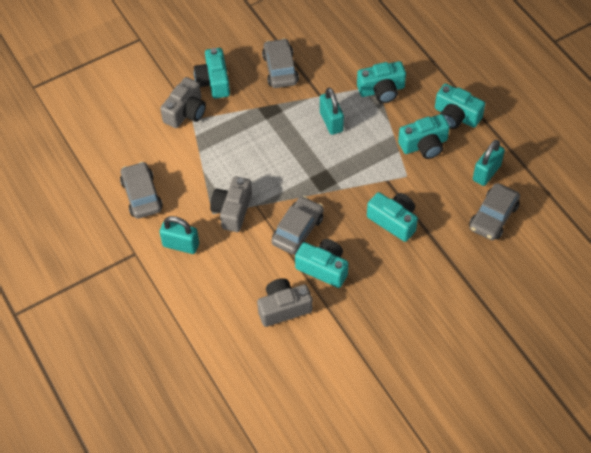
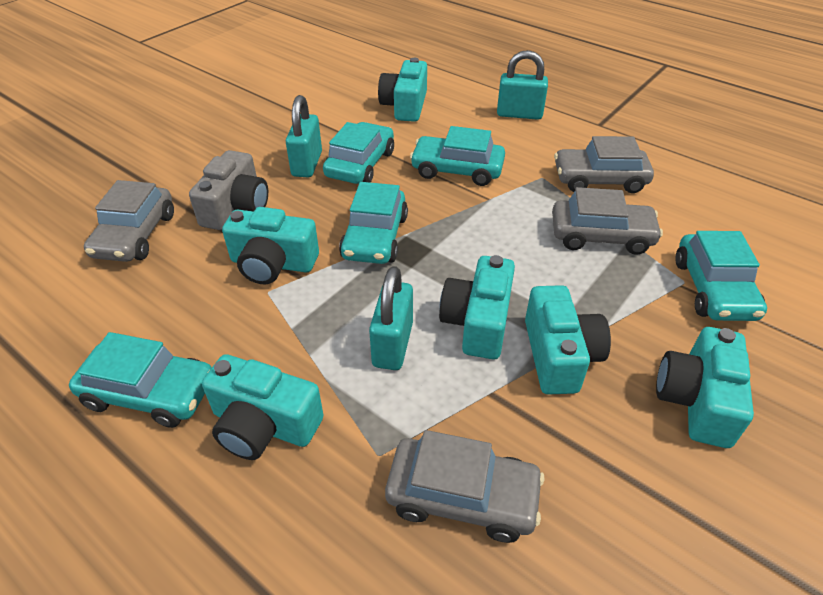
grey camera: [160,77,206,128] [210,176,252,232] [257,278,313,327] = 3 -> [189,150,268,230] = 1
turquoise car: none = 0 -> [69,332,212,428] [323,122,394,184] [339,182,408,264] [410,126,505,186] [675,231,767,321] = 5

